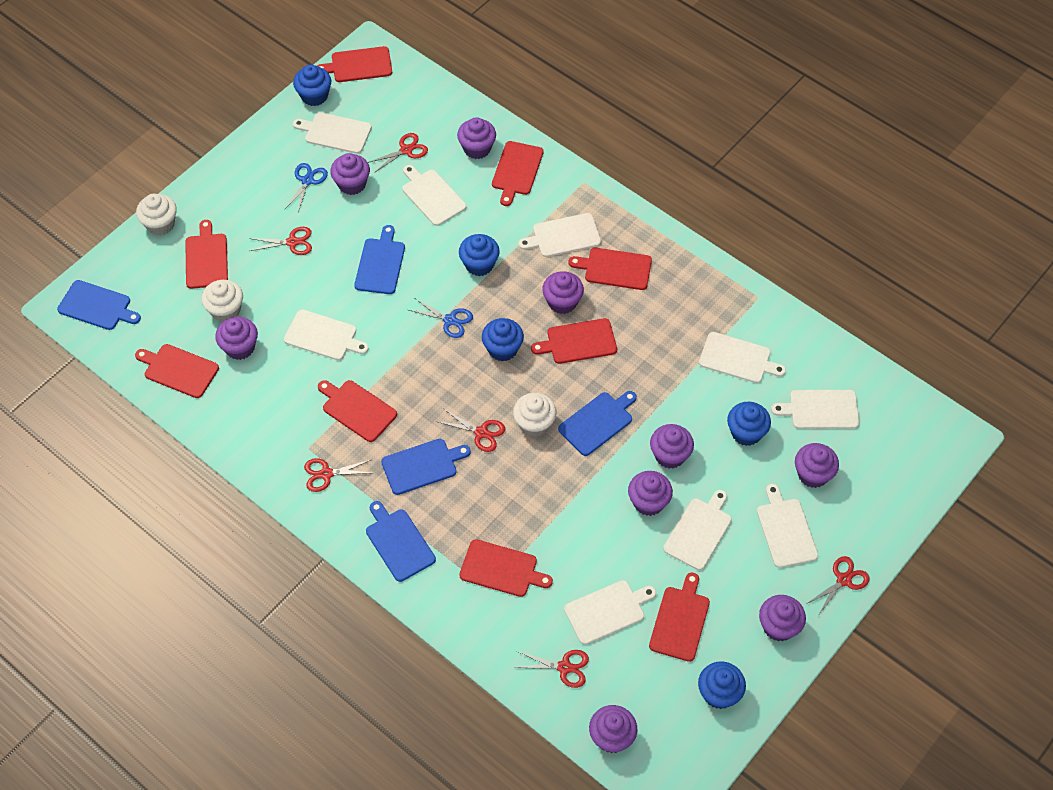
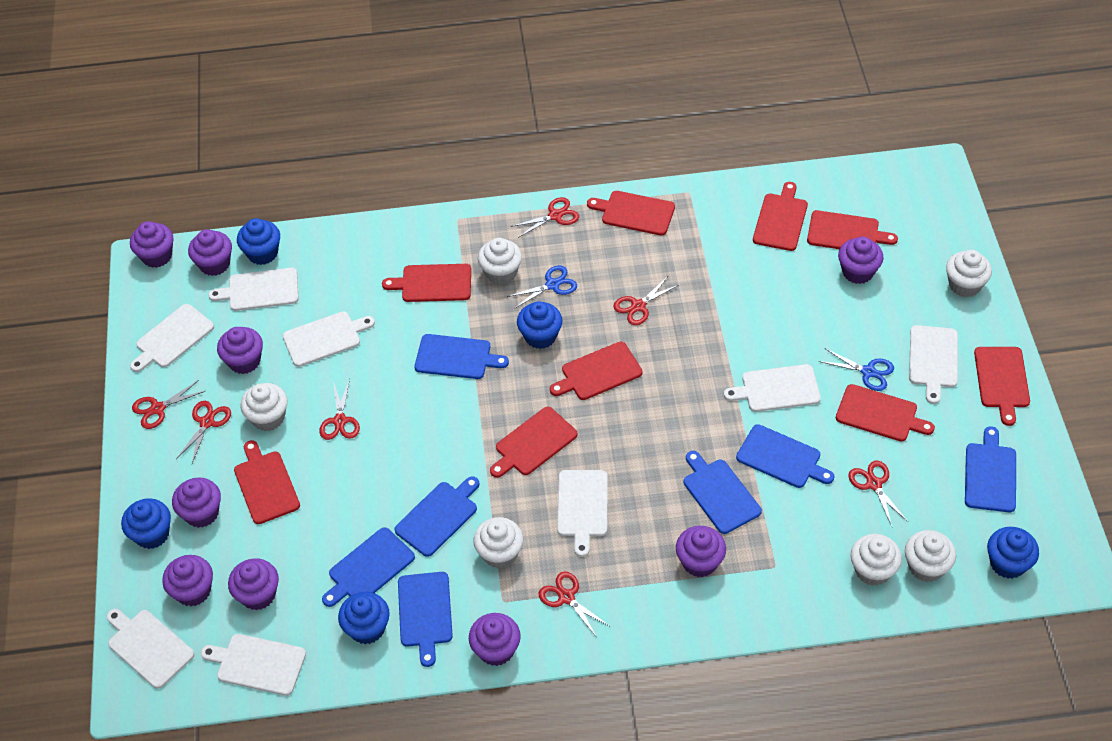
blue cutting board: [57,280,141,330] [354,225,405,294] [366,501,436,582] [381,439,471,495] [558,391,637,456] = 5 -> [322,527,415,607] [394,476,480,557] [398,572,453,667] [414,334,509,379] [684,451,762,534] [736,424,835,488] [965,426,1016,512] = 7
red scissors: [249,227,312,255] [304,458,371,492] [368,133,428,173] [438,409,505,452] [514,650,589,688] [806,556,870,614] = 6 -> [132,380,205,429] [176,401,231,463] [319,379,360,440] [511,197,579,238] [539,571,611,636] [613,276,680,325] [848,461,908,526] = 7
white cupcake: [136,194,177,236] [201,280,243,322] [513,393,556,437] = 3 -> [241,383,287,431] [473,517,523,569] [478,238,522,285] [851,534,902,586] [905,530,956,582] [946,250,992,297] = 6
white cutting board: [284,309,369,360] [293,112,372,154] [402,165,466,226] [518,213,601,257] [564,580,656,645] [663,490,732,570] [699,332,786,383] [757,484,818,568] [771,390,860,429] = 9 -> [106,609,194,689] [130,304,214,372] [201,634,306,696] [208,268,299,311] [282,311,375,367] [557,470,608,557] [724,364,821,412] [909,325,958,404] = 8

